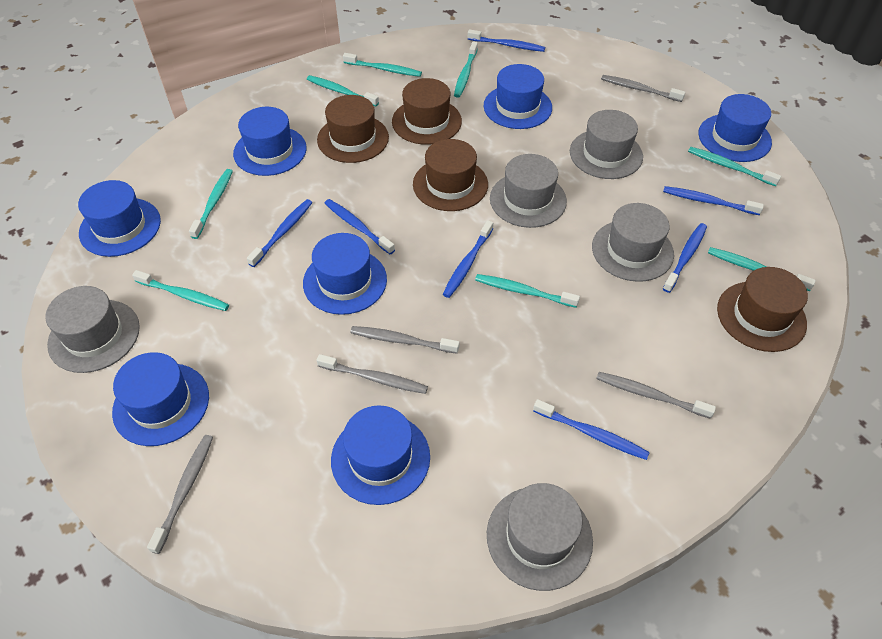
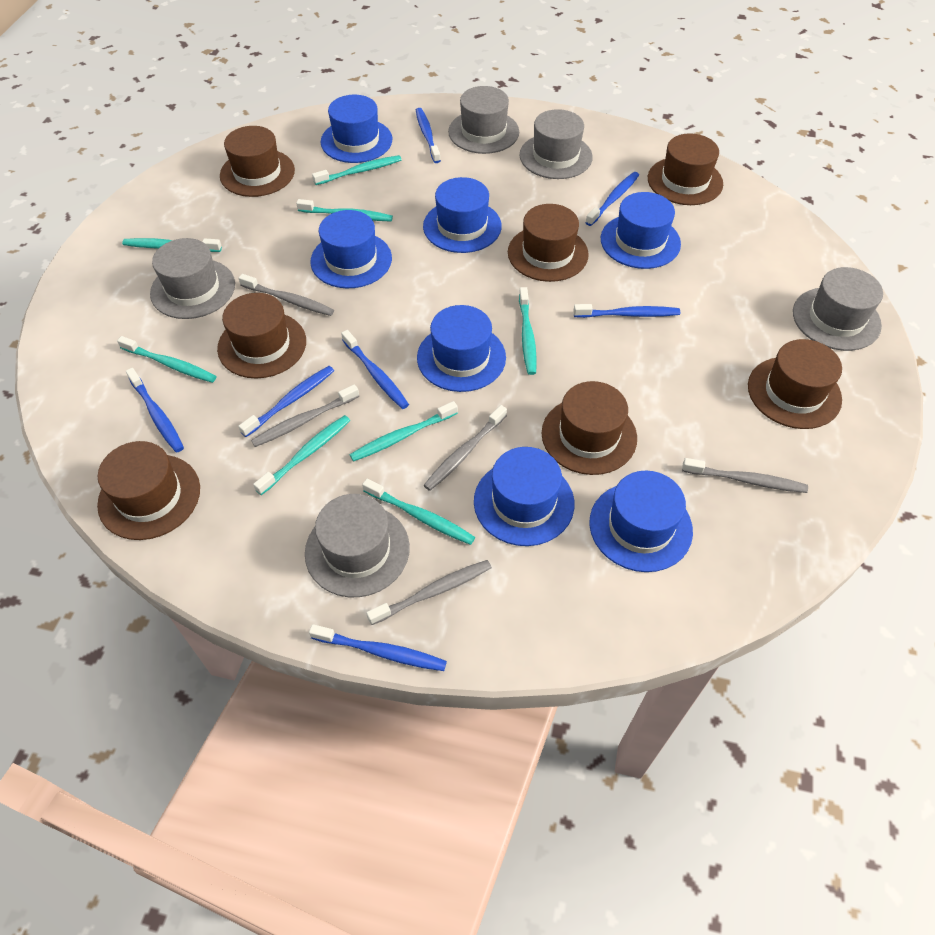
brown hat: [317,95,389,163] [392,78,462,145] [413,139,488,211] [717,267,808,352] = 4 -> [97,441,200,540] [217,293,306,379] [220,126,295,197] [508,204,589,282] [542,381,637,475] [648,133,723,205] [748,339,842,429] = 7

